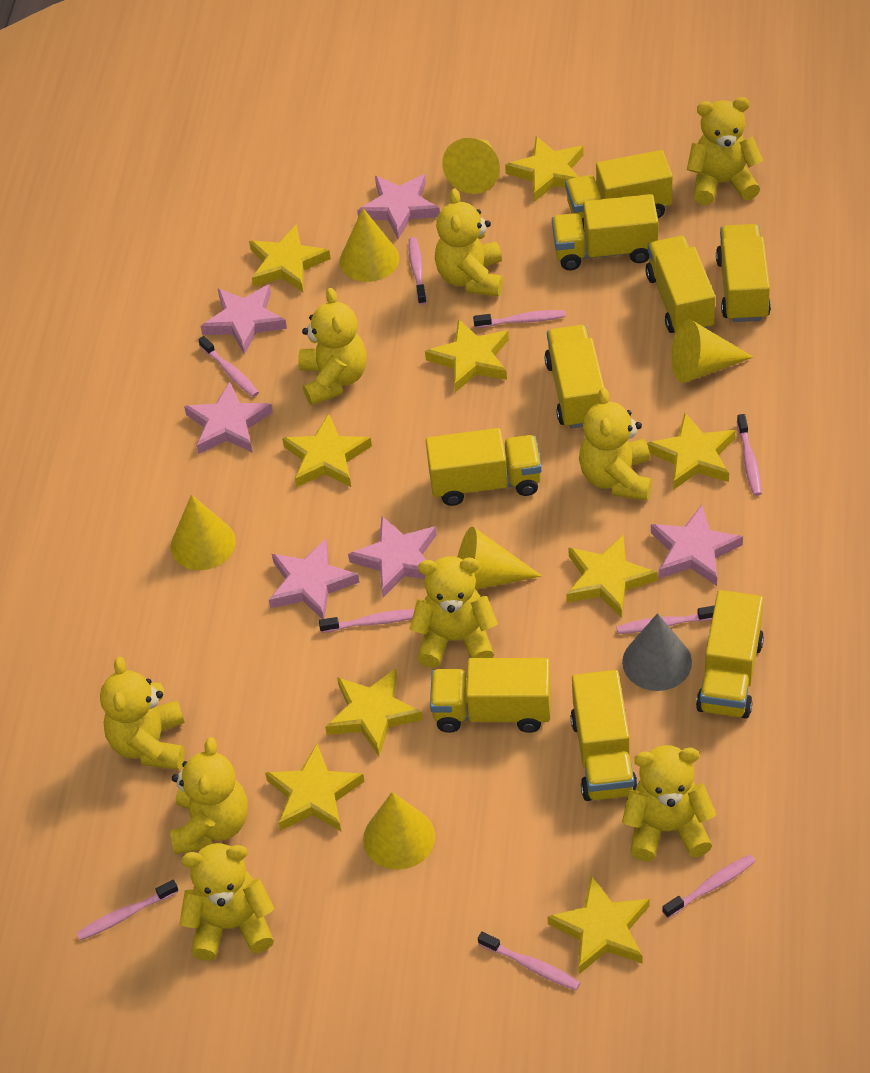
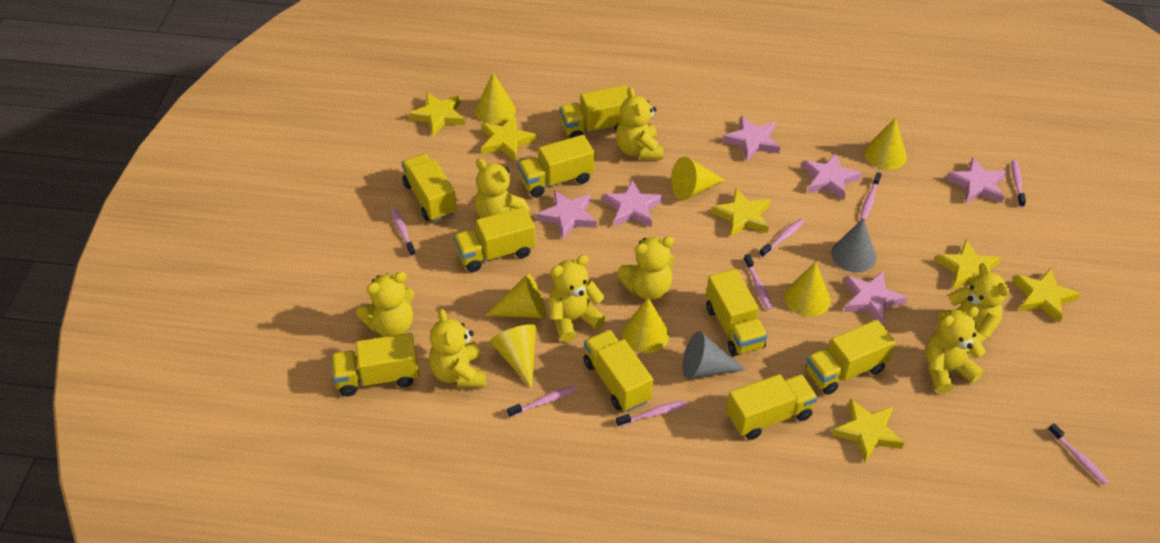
grey cone: [622,613,692,691] = 1 -> [682,331,746,379] [831,218,876,273] = 2
pink toothbrush: [77,880,179,940] [198,336,259,397] [319,609,415,633] [409,237,427,305] [473,310,566,328] [478,932,581,990] [616,606,715,634] [662,854,756,918] [737,414,762,496] = 9 -> [392,209,416,257] [507,386,576,418] [616,400,686,427] [744,254,772,310] [759,219,804,257] [860,172,882,221] [1012,160,1026,207] [1048,423,1109,485] = 8
yellow cone: [170,494,236,570] [339,208,399,282] [363,792,435,870] [442,138,500,194] [458,527,542,590] [671,319,754,383] = 6 -> [475,73,516,124] [485,274,546,318] [490,324,536,389] [622,298,669,353] [671,157,725,200] [784,262,831,317] [865,117,907,170] = 7
yellow star: [249,224,331,292] [265,744,365,831] [282,414,372,487] [325,668,423,756] [425,319,509,392] [505,136,584,202] [547,875,649,974] [566,534,657,618] [647,413,735,490] = 9 -> [409,92,465,136] [481,116,537,161] [711,188,771,237] [832,399,904,463] [935,240,1001,290] [1013,268,1080,323] = 6
yellow teddy bear: [100,657,185,770] [170,737,248,854] [179,843,274,961] [298,288,367,405] [410,556,498,668] [435,188,503,296] [579,388,652,501] [622,745,717,862] [687,97,763,205] = 9 -> [356,272,414,337] [429,309,486,387] [475,159,530,218] [548,255,606,342] [615,87,663,159] [617,236,675,300] [926,307,986,394] [938,263,1009,353] = 8

